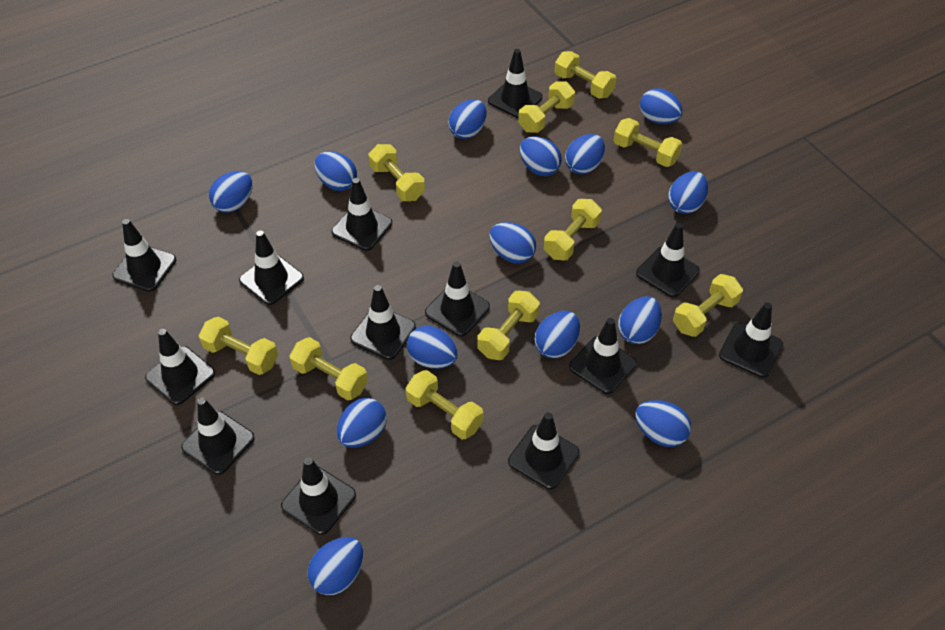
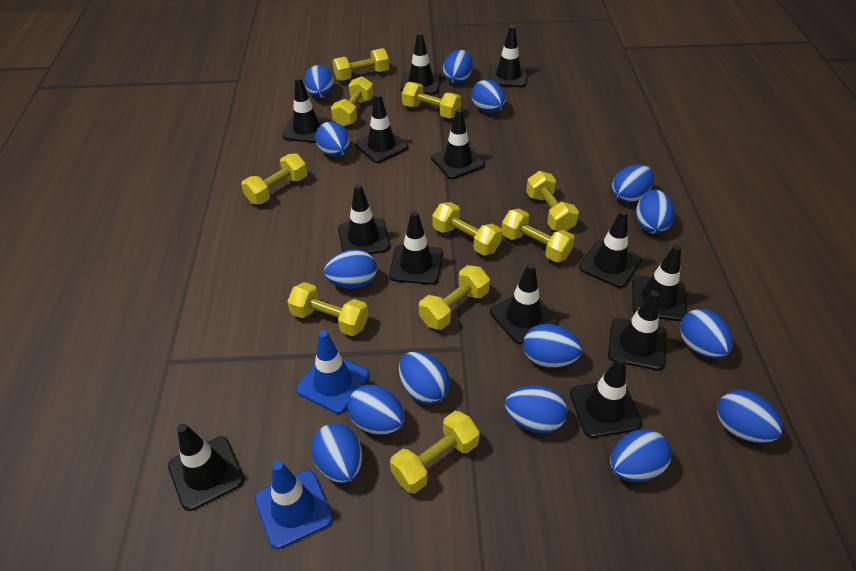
blue egg: [209,171,253,213] [308,537,363,595] [315,151,357,191] [337,398,387,448] [407,326,458,369] [448,99,487,139] [489,222,536,264] [520,136,562,176] [535,311,580,358] [565,134,605,174] [618,296,662,344] [635,400,691,447] [640,88,683,124] [668,171,708,214] = 14 -> [304,65,334,98] [311,423,362,483] [315,121,350,157] [324,249,377,289] [348,384,405,435] [399,351,450,404] [443,50,473,84] [471,80,506,113] [505,385,568,433] [523,324,582,368] [610,429,671,482] [612,164,654,203] [636,190,675,234] [680,309,733,358] [717,390,783,443] = 15
blue traffic cone: none = 0 -> [255,461,333,549] [296,330,369,414] = 2

